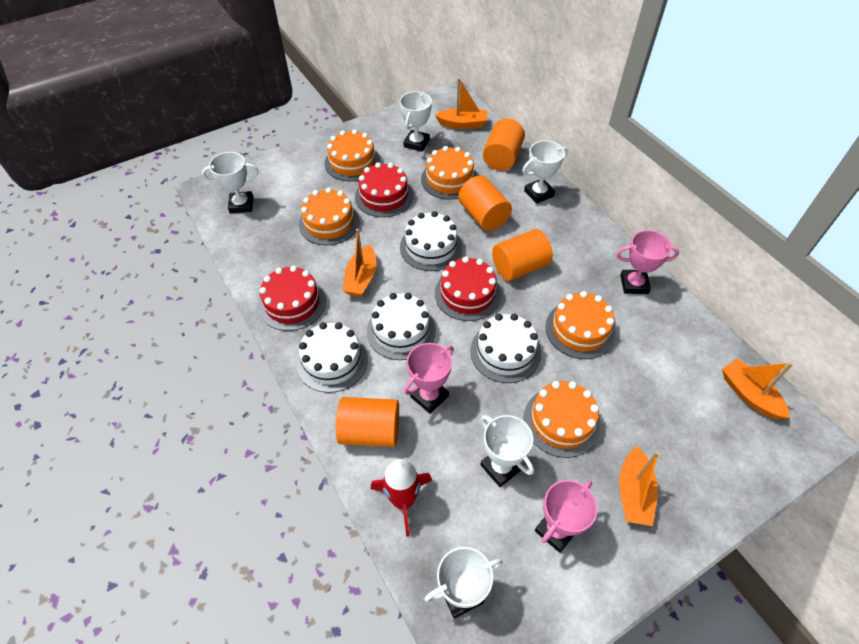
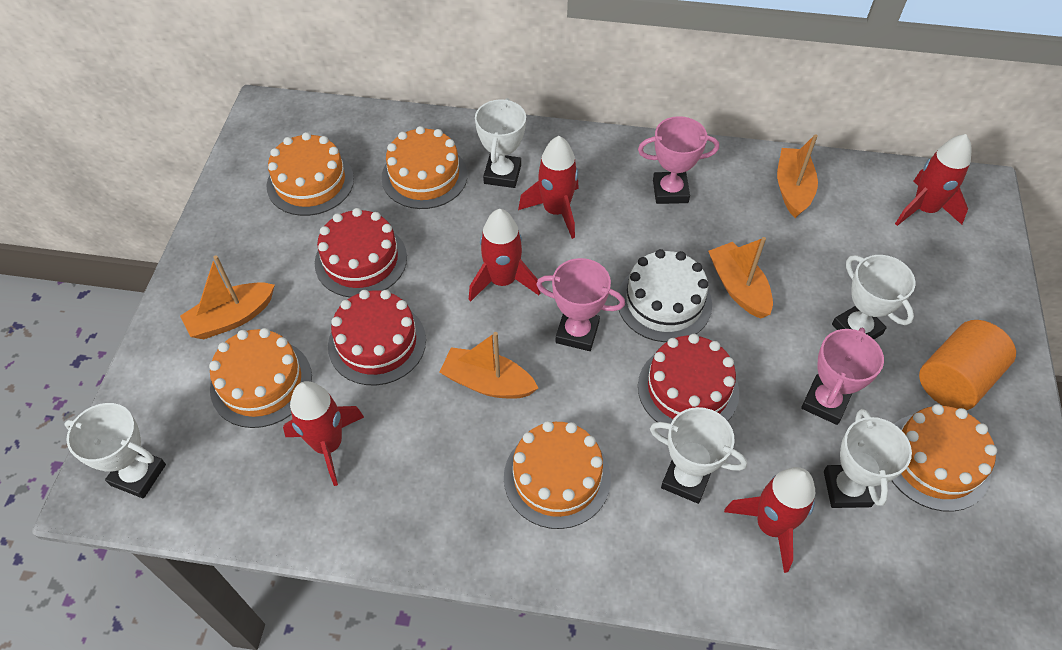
orange cylinder: [336,397,399,447] [458,176,512,231] [483,119,525,171] [492,229,553,281] = 4 -> [919,320,1016,410] = 1
red rocket: [371,459,432,537] = 1 -> [283,381,364,486] [469,209,540,302] [518,136,579,239] [724,467,815,573] [895,134,972,226] = 5
white cake: [296,322,368,393] [367,293,436,360] [400,211,462,271] [470,314,541,383] = 4 -> [617,249,712,342] = 1

